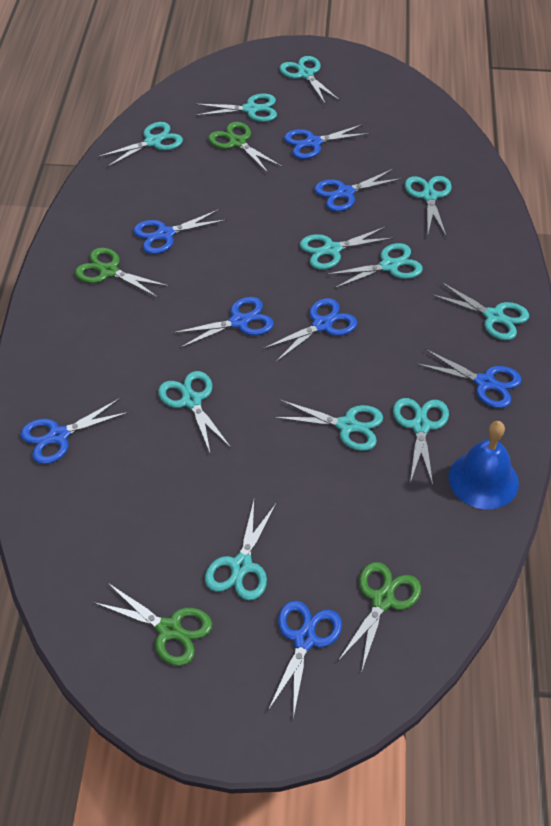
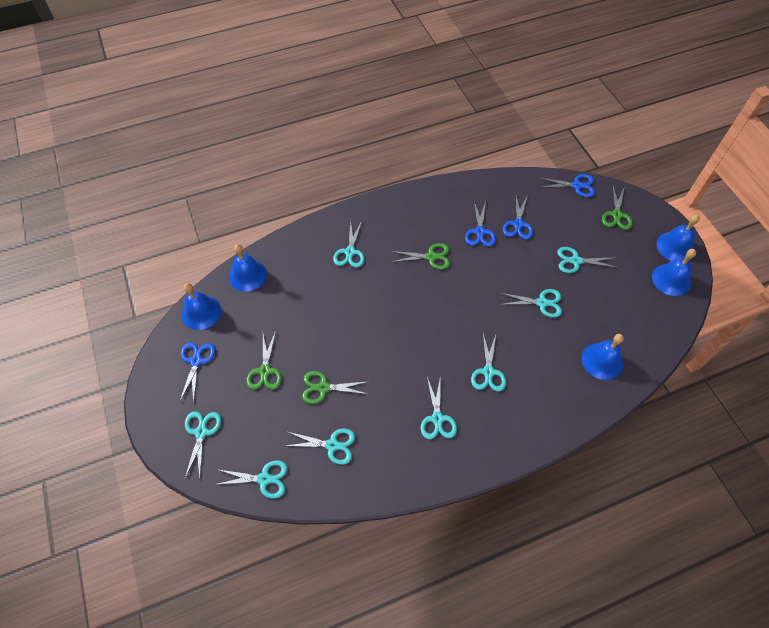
blue bell: [449,421,519,509] = 1 -> [182,283,221,330] [229,244,267,292] [582,334,624,380] [652,249,696,296] [656,215,700,261] = 5
blue scissors: [21,398,129,464] [133,209,227,254] [172,297,274,348] [263,298,357,362] [268,601,342,719] [284,124,371,159] [314,169,403,211] [416,349,522,408] = 8 -> [179,342,215,403] [465,201,496,246] [503,195,533,239] [541,174,595,197] = 4
turquoise scissors: [97,122,183,168] [158,371,231,455] [194,94,277,122] [205,501,276,600] [274,400,383,451] [280,56,340,105] [300,227,394,270] [326,243,423,289] [393,398,449,485] [405,176,452,237] [430,281,529,340] = 11 -> [185,411,221,479] [214,460,288,499] [286,428,355,465] [333,219,365,268] [421,375,457,439] [471,333,506,392] [500,289,562,318] [557,247,618,273] = 8

